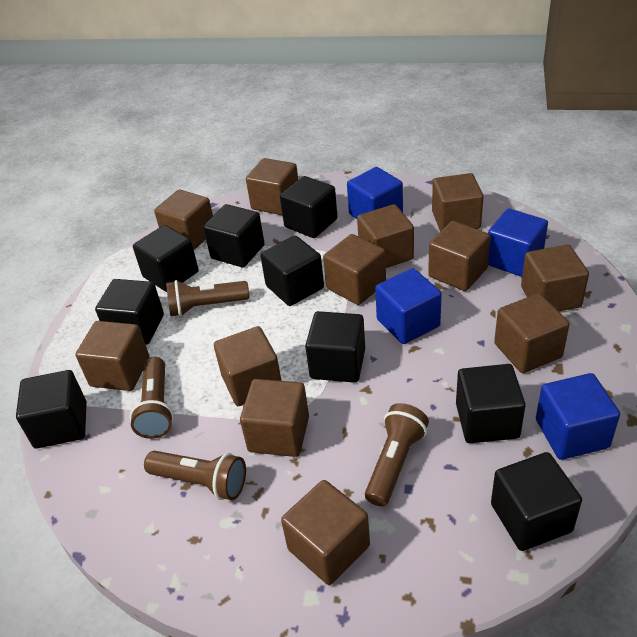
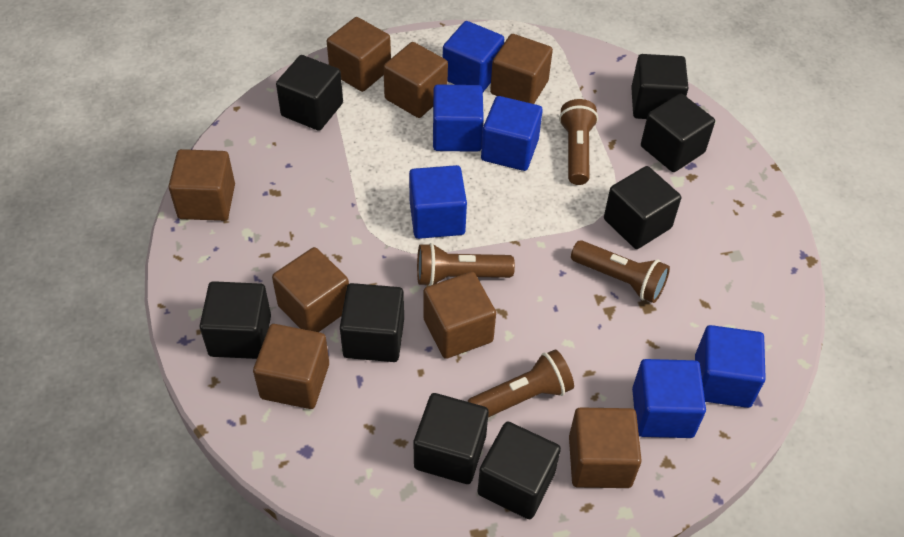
black cube: [16,370,87,449] [95,279,164,345] [133,225,199,292] [203,204,264,267] [260,235,324,306] [280,176,338,238] [305,311,365,383] [456,364,526,443] [491,452,582,551] = 9 -> [200,281,271,359] [276,55,343,131] [340,283,404,362] [414,393,489,484] [477,422,561,519] [604,166,681,249] [631,54,689,119] [641,94,715,172] = 8
blue cube: [347,167,403,219] [375,268,442,344] [488,208,548,277] [536,373,620,460] = 4 -> [409,165,467,239] [433,85,484,152] [443,21,504,92] [481,96,543,171] [632,359,706,438] [695,325,766,408] = 6
brown cube: [75,321,149,391] [154,189,213,250] [214,326,281,406] [240,379,309,457] [246,158,298,215] [281,480,370,585] [323,234,386,305] [357,204,414,268] [428,221,491,291] [432,173,484,232] [494,293,570,373] [521,245,589,311] = 12 -> [168,149,235,221] [253,324,329,409] [272,247,349,332] [327,17,391,92] [383,42,448,118] [423,272,496,359] [490,34,553,104] [569,407,642,488] = 8

